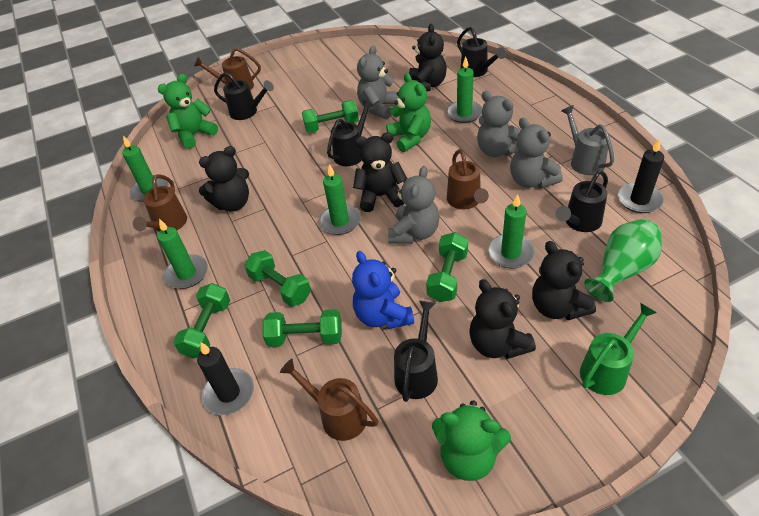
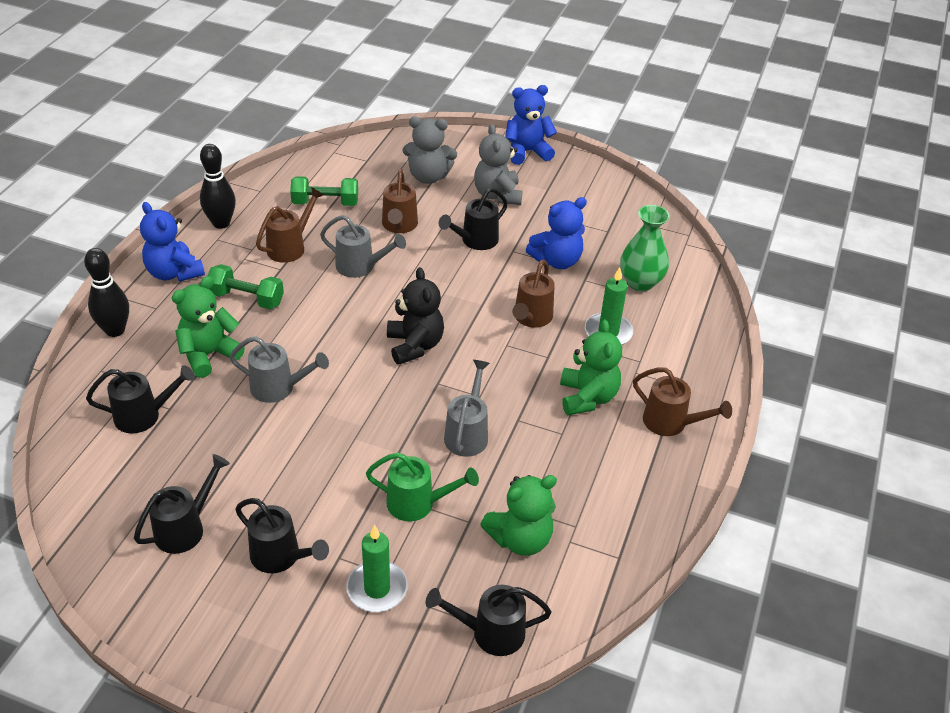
black bowling pin: none = 0 -> [84,248,129,337] [200,144,236,229] = 2
black candle: [197,342,254,415] [618,139,664,213] = 2 -> none = 0
black teddy bear: [199,146,249,212] [353,132,407,212] [409,24,447,91] [469,279,536,359] [532,241,596,320] = 5 -> [387,267,444,365] = 1
blue teddy bear: [352,251,414,329] = 1 -> [140,202,205,282] [505,85,557,165] [526,197,587,269] = 3
green candle: [122,136,168,202] [157,219,208,289] [319,164,361,235] [446,57,482,123] [488,194,535,268] = 5 -> [346,525,408,612] [585,267,633,345] = 2
green dumbbell: [173,283,230,358] [245,250,311,307] [263,309,342,347] [302,100,359,133] [426,232,468,302] = 5 -> [208,264,284,309] [290,176,358,206] = 2
grey teddy bear: [357,45,398,119] [388,166,440,244] [477,91,521,157] [510,117,563,189] = 4 -> [403,117,457,184] [474,124,523,205] = 2
grey watering can: [561,105,614,175] = 1 -> [230,336,329,403] [320,215,406,278] [444,360,490,457] = 3

